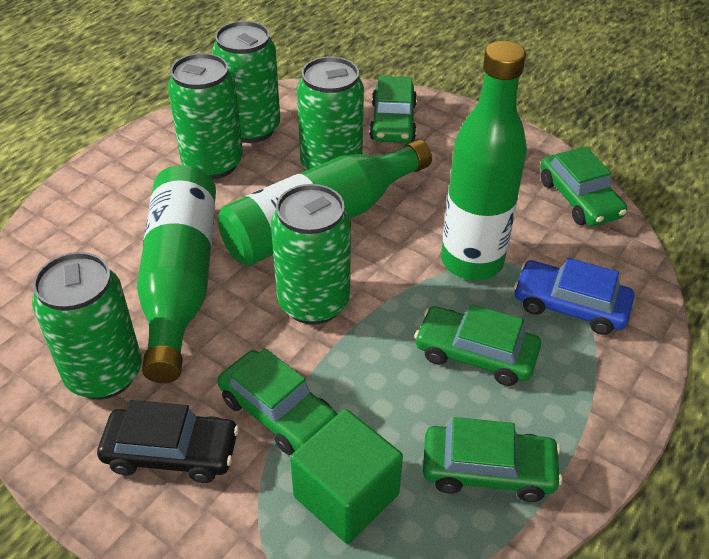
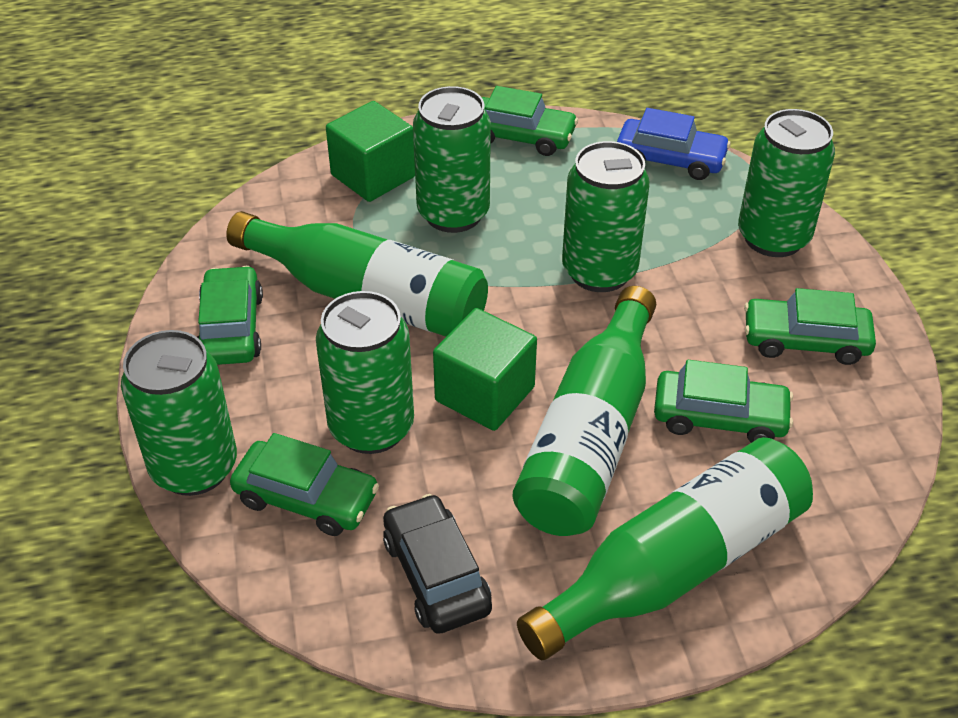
green cube: [290,409,403,544] = 1 -> [326,101,415,202] [433,308,537,431] = 2

